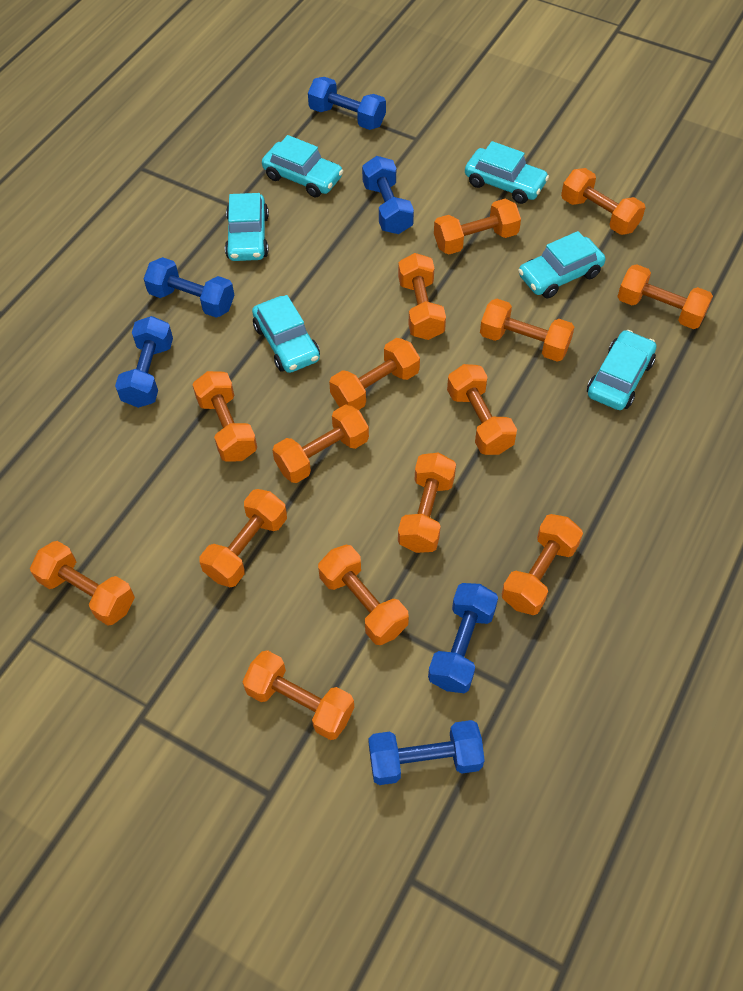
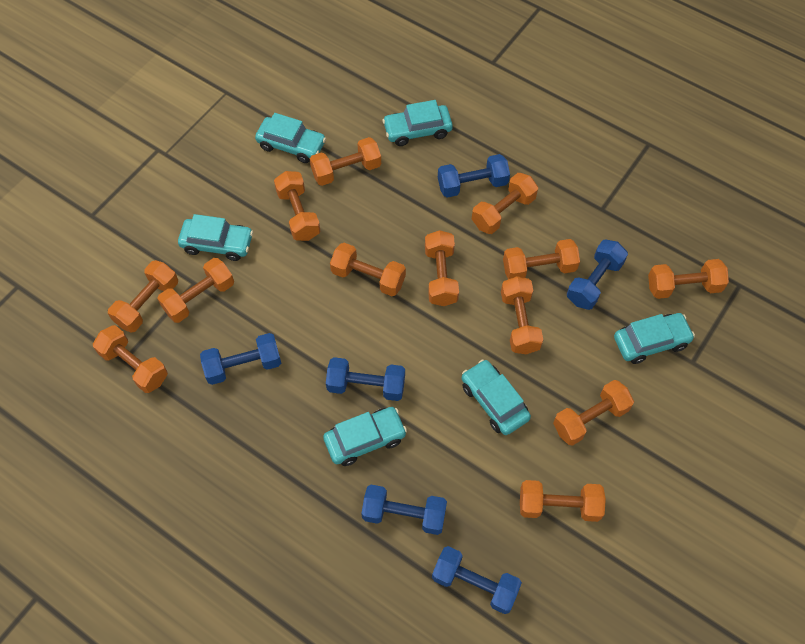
orange dumbbell: [30,541,135,625] [192,371,257,462] [199,489,287,587] [242,650,354,740] [273,404,369,483] [318,545,409,645] [329,338,420,410] [398,253,446,340] [398,452,456,553] [434,199,521,254] [447,364,517,455] [480,299,575,362] [502,514,583,615] [561,168,646,235] [617,264,713,329] = 15 -> [93,325,168,393] [108,260,178,333] [157,258,234,323] [274,171,320,241] [310,137,381,186] [330,243,406,296] [425,230,459,306] [472,173,538,234] [501,276,543,354] [503,239,580,279] [520,480,606,522] [553,380,634,446] [648,259,729,299] = 13

